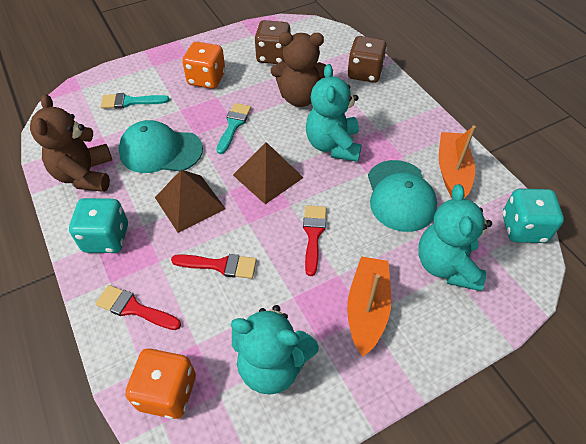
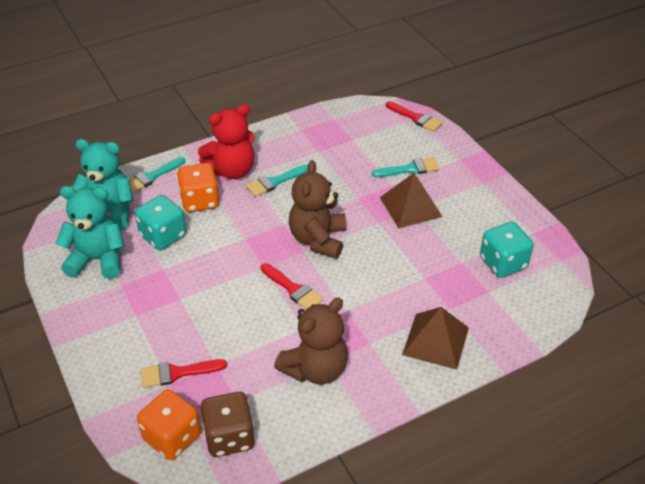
brown dice: [254,20,290,64] [347,36,387,83] = 2 -> [201,392,255,457] = 1
orange boat: [347,256,391,357] [439,126,476,198] = 2 -> none = 0
red teddy bear: none = 0 -> [198,104,255,179] = 1
turquoise brush: [101,93,169,109] [217,103,251,154] = 2 -> [129,157,185,193] [246,165,308,197] [372,157,440,177] = 3
turquoise cap: [118,120,203,173] [368,160,437,232] = 2 -> none = 0
turquoise teddy bear: [231,305,319,395] [306,64,362,162] [418,184,492,291] = 3 -> [55,186,125,279] [72,139,133,230] = 2

